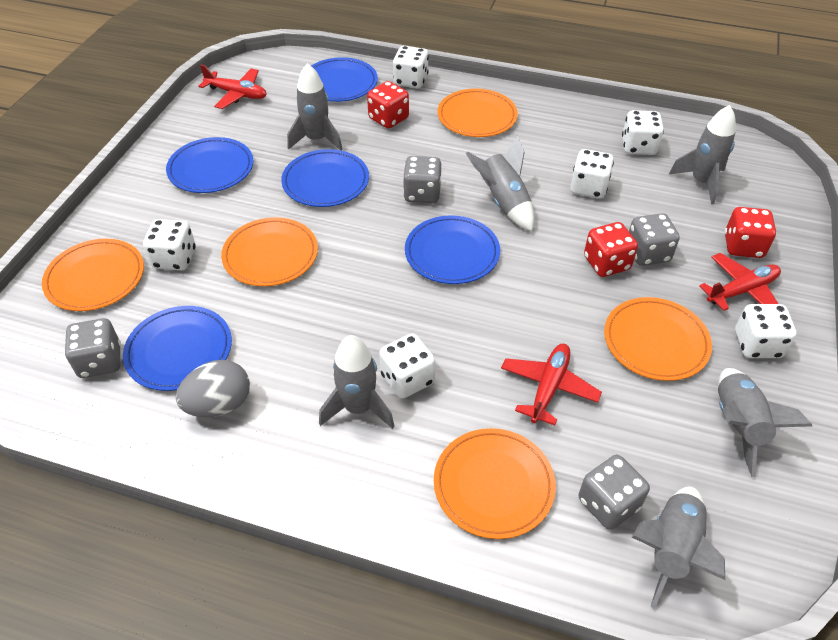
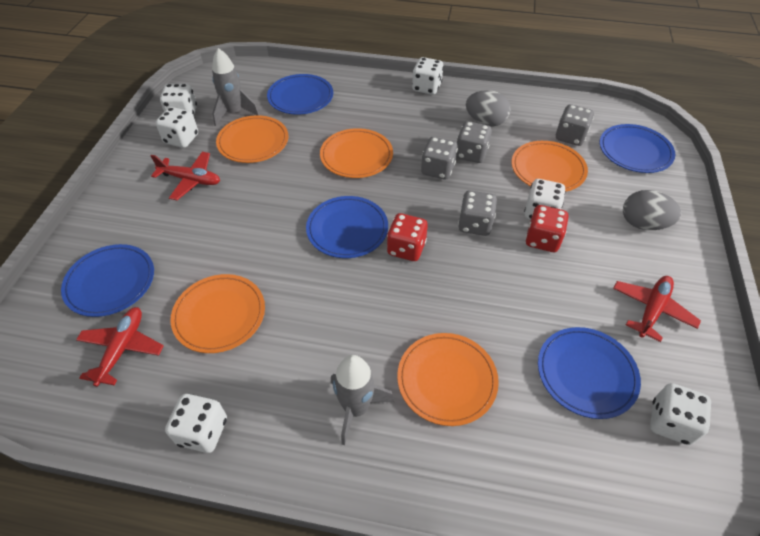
grey egg: [175,360,250,417] = 1 -> [466,90,511,126] [623,190,682,230] = 2
grey rocket: [287,63,343,151] [319,335,395,429] [465,136,534,231] [632,487,725,609] [669,105,736,204] [718,368,812,477] = 6 -> [212,48,259,126] [331,355,394,445] = 2
red dice: [367,81,409,129] [584,222,638,277] [725,207,776,258] = 3 -> [387,213,428,261] [525,205,568,252] = 2

